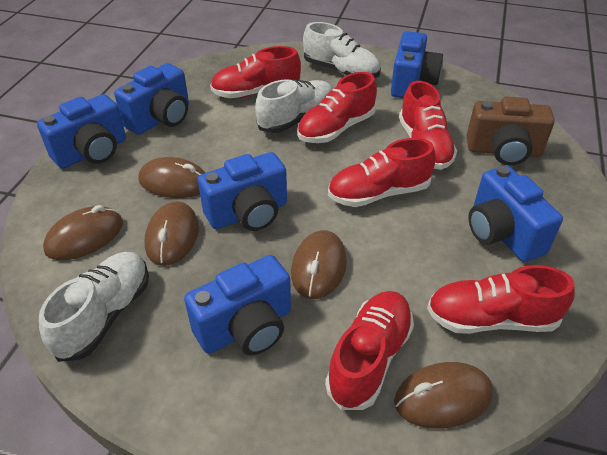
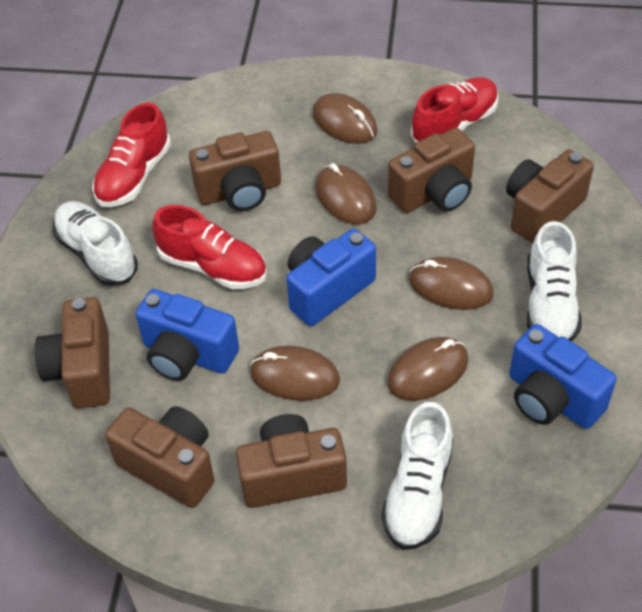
blue camera: [37,94,126,169] [114,63,189,135] [184,255,291,355] [198,152,287,231] [391,31,443,98] [468,165,563,262] = 6 -> [136,289,239,381] [287,229,376,326] [509,324,617,429] = 3
brown camera: [467,97,555,165] = 1 -> [35,297,110,409] [105,406,215,508] [189,131,281,211] [236,414,347,508] [388,128,475,213] [506,149,594,243] = 6
red shoe: [210,46,301,98] [297,72,377,143] [325,291,414,410] [328,138,436,207] [399,81,457,170] [427,265,575,334] = 6 -> [92,102,171,207] [152,205,267,289] [411,77,498,143] = 3

